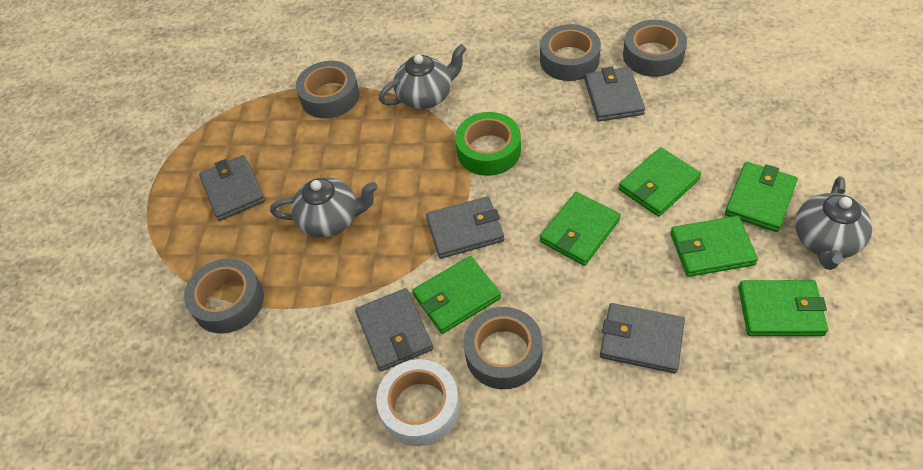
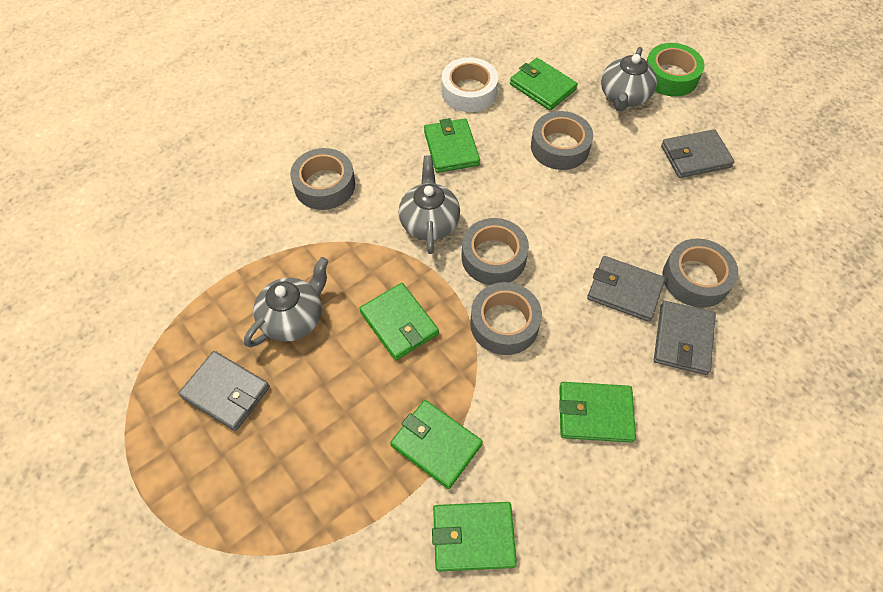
grey wallet: [199,155,265,221] [355,288,433,371] [426,196,504,259] [584,67,645,121] [600,303,685,373] = 5 -> [178,351,270,431] [587,256,665,322] [654,301,716,375] [661,129,735,178] = 4

